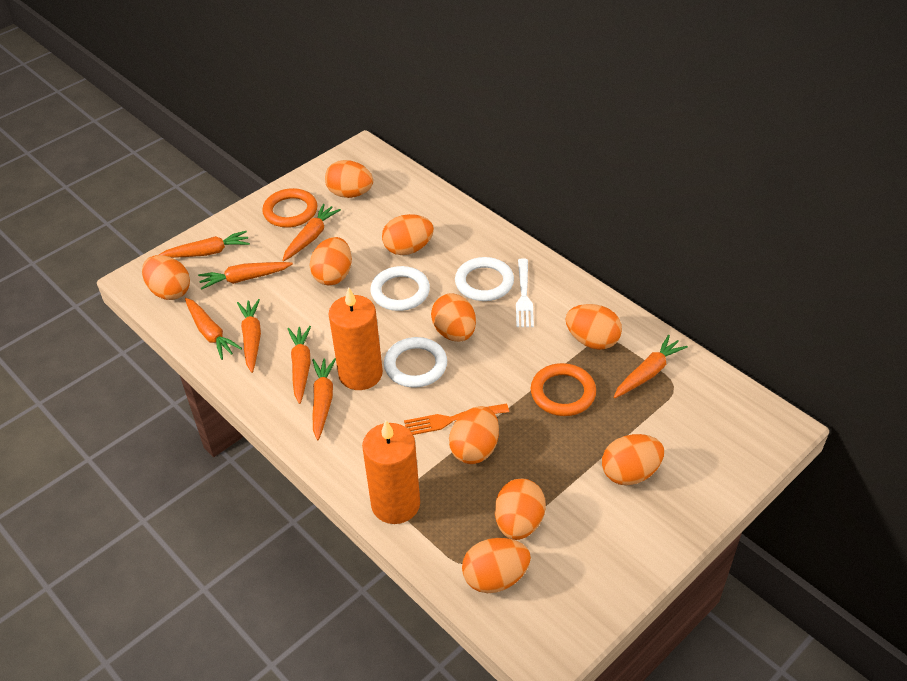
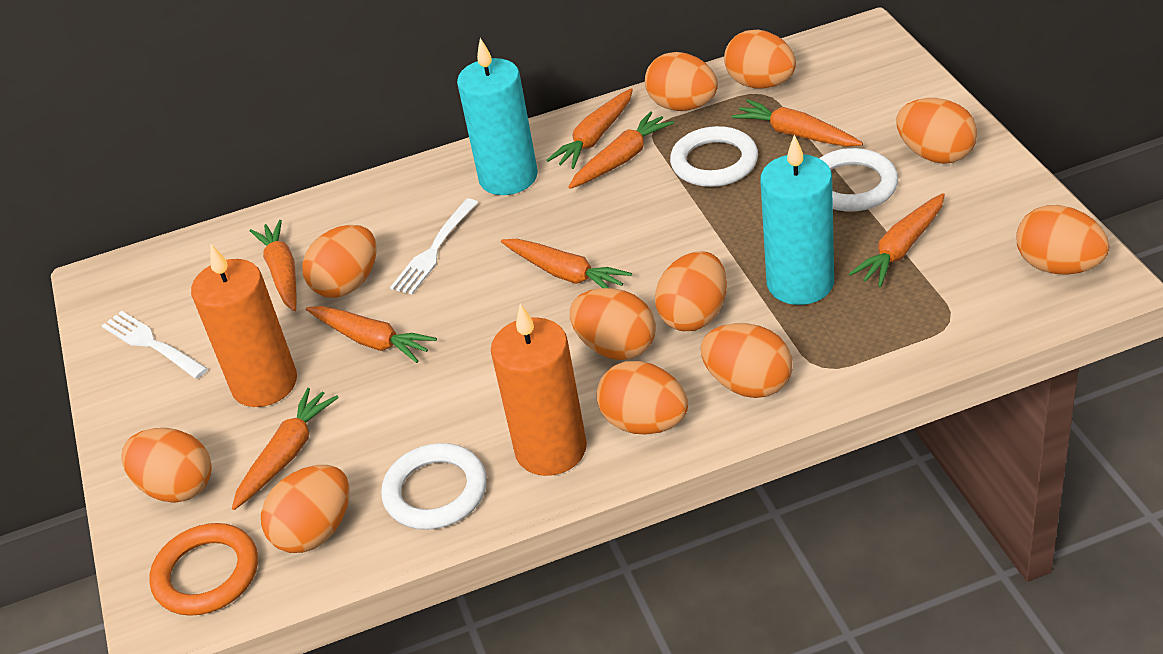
orange egg: [142,255,190,300] [310,237,352,285] [325,160,373,198] [382,214,434,255] [431,293,476,342] [449,406,499,464] [462,538,531,593] [495,478,546,540] [566,304,622,350] [602,434,664,485] = 10 -> [121,428,212,503] [261,465,350,553] [302,225,377,298] [570,288,656,360] [596,361,688,434] [645,52,718,111] [655,251,727,331] [701,323,793,398] [724,30,796,89] [896,98,977,164] [1016,205,1109,275] = 11
orange fork: [404,403,509,435] = 1 -> none = 0
orange ring: [262,188,317,228] [531,363,596,416] = 2 -> [149,523,258,616] = 1
turquoise candle: none = 0 -> [457,38,538,195] [760,135,834,305] = 2
white fork: [516,258,534,327] = 1 -> [102,311,208,379] [390,199,478,295] = 2

